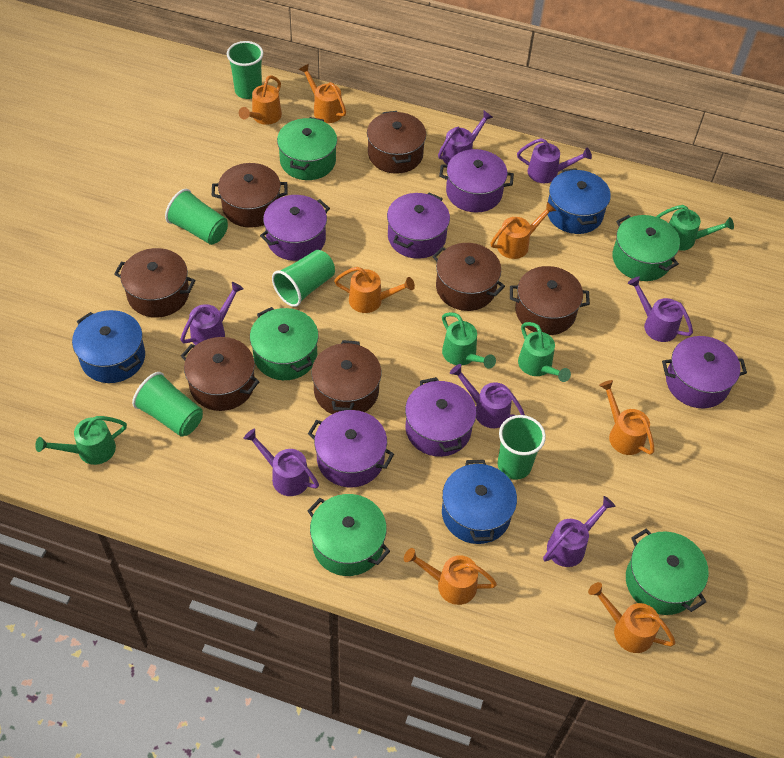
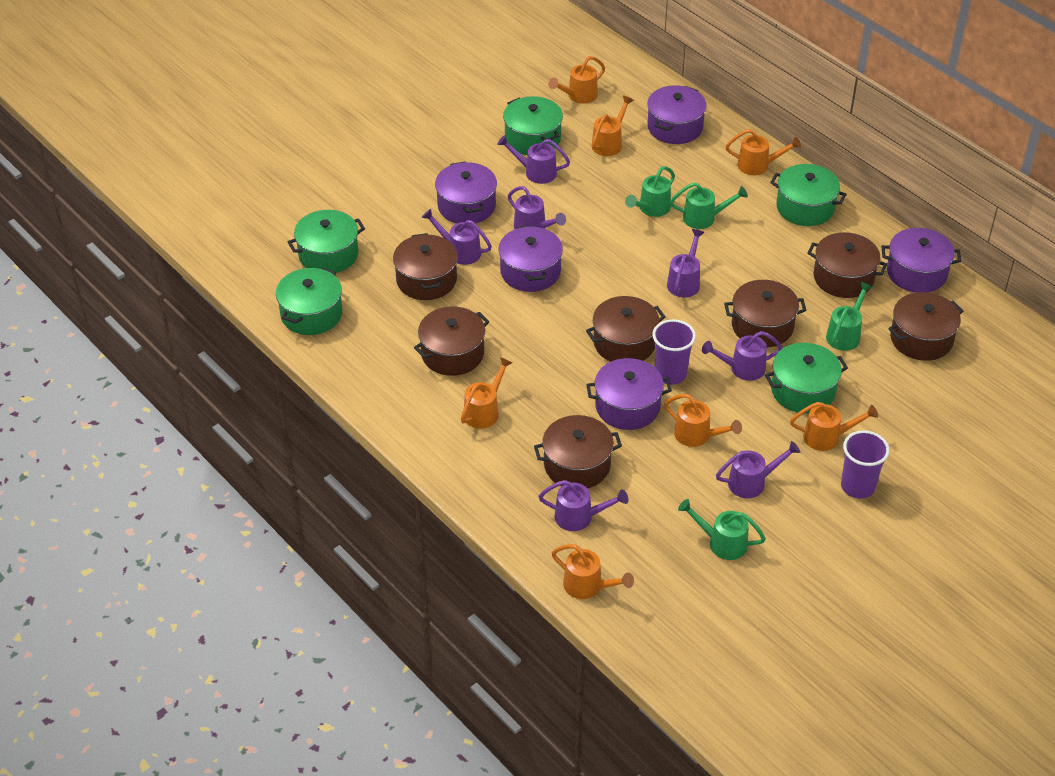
blue pot: [72,310,145,383] [442,460,517,544] [547,168,611,234] = 3 -> none = 0
green cup: [132,372,203,437] [165,189,228,245] [227,41,263,99] [272,250,335,307] [498,415,546,480] = 5 -> none = 0
purple cup: none = 0 -> [652,319,696,385] [841,430,890,499] = 2
purple pot: [260,195,330,261] [308,410,394,487] [387,193,450,259] [405,377,476,457] [439,149,514,213] [662,336,747,409] = 6 -> [435,161,497,224] [498,225,563,292] [586,358,672,430] [647,85,707,144] [882,228,961,293] = 5

